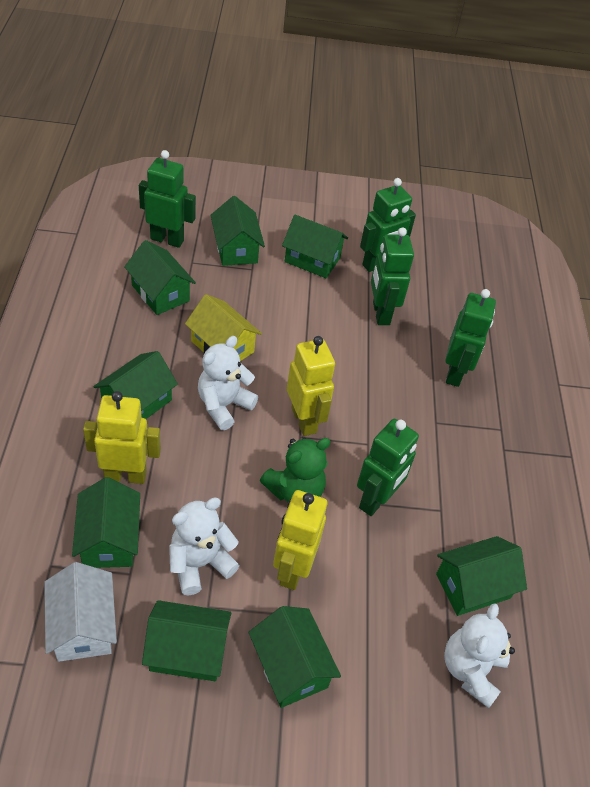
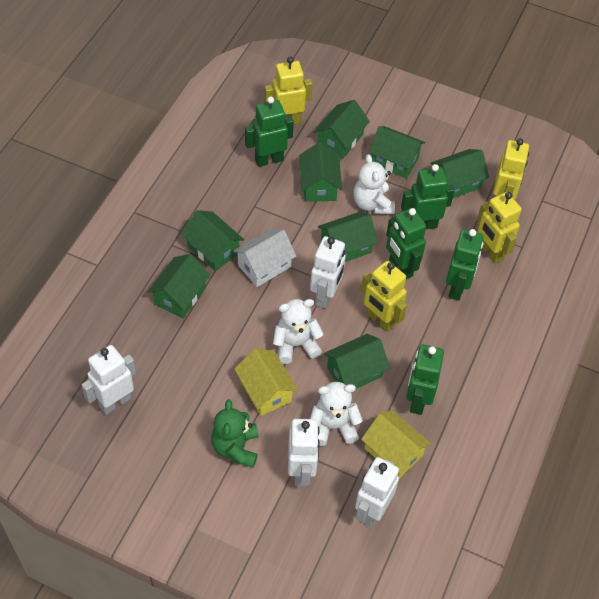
white robot: none = 0 -> [81,345,136,415] [288,419,320,486] [310,236,346,309] [355,457,399,527] = 4
yellow house: [185,294,262,361] = 1 -> [234,348,298,416] [361,410,431,479] = 2
yellow robot: [83,391,161,484] [273,490,327,590] [287,336,335,436] = 3 -> [264,57,313,124] [361,261,407,332] [477,192,522,264] [493,138,529,199] = 4

